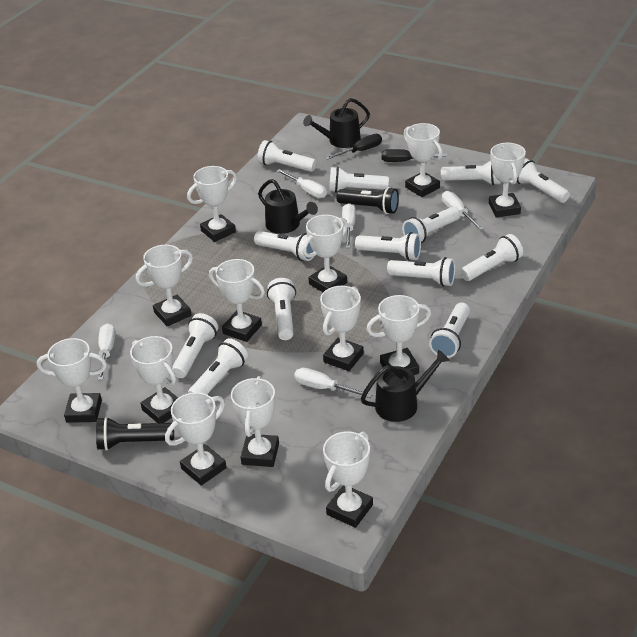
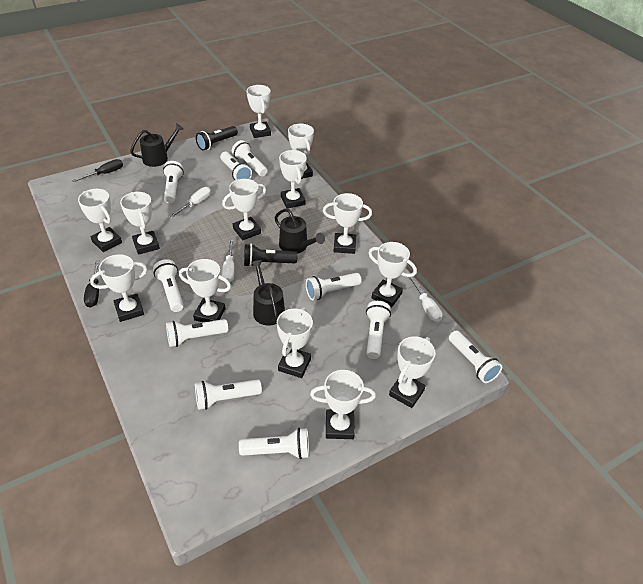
white flashlight: [172,313,218,378] [188,338,248,394] [254,231,314,261] [257,140,316,172] [267,278,296,340] [329,167,389,193] [355,232,421,261] [387,257,455,286] [402,207,460,243] [429,303,470,358] [441,161,501,185] [460,234,523,281] [517,158,570,203] = 13 -> [153,259,184,312] [163,161,184,203] [166,319,228,347] [195,379,262,410] [220,152,252,180] [232,140,268,176] [239,428,309,459] [306,273,362,300] [366,301,391,359] [449,330,502,383] = 10
white screwdriver: [98,323,115,380] [277,169,327,198] [294,368,373,398] [342,203,356,248] [442,191,484,230] = 5 -> [169,187,211,218] [222,239,235,282] [409,277,443,322] = 3

